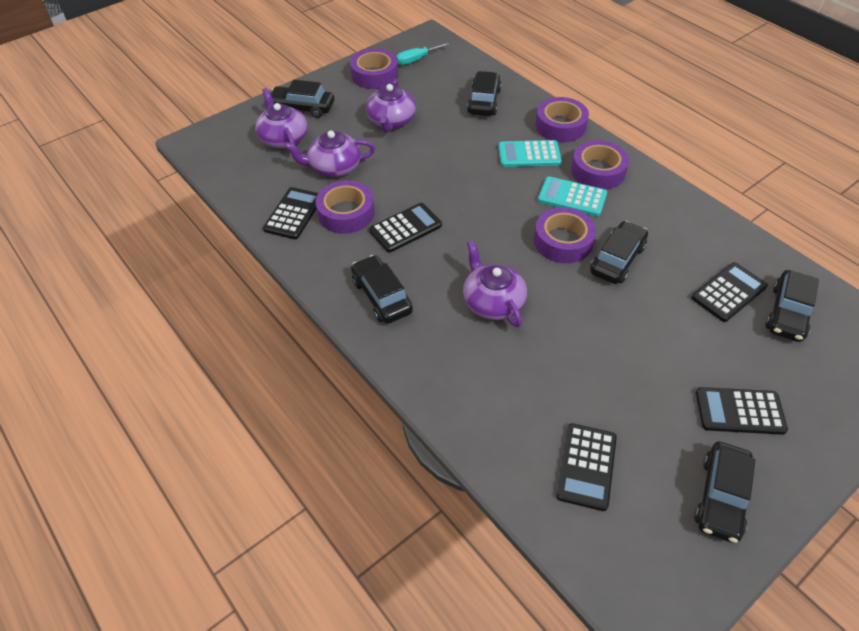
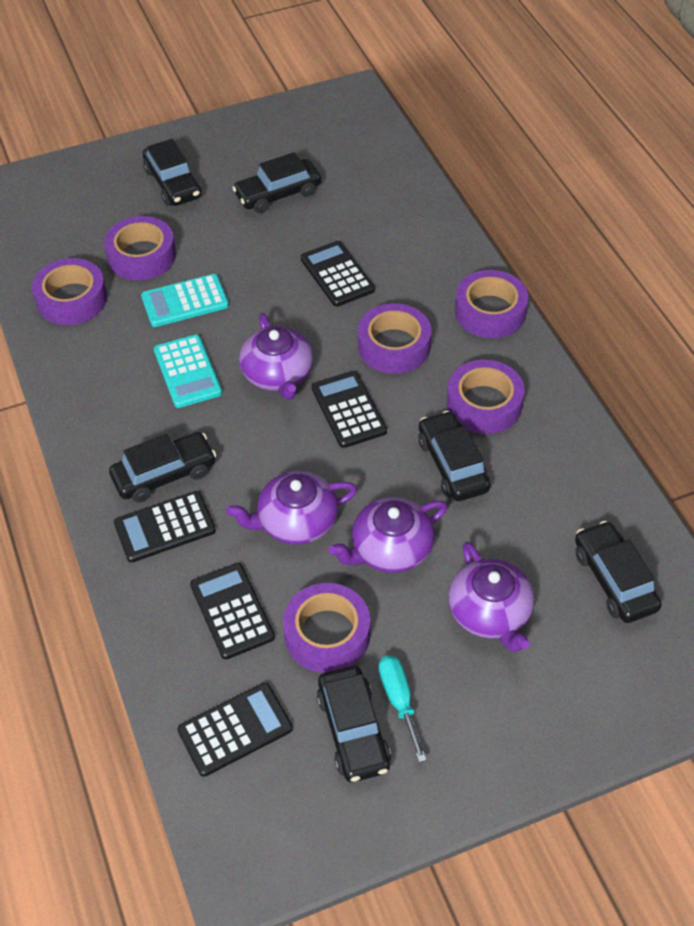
purple tape: [316,180,375,234] [350,48,398,89] [534,207,596,263] [535,97,589,142] [571,140,629,189] = 5 -> [32,258,107,325] [104,216,176,280] [283,583,370,673] [358,303,431,374] [447,360,525,434] [455,270,529,338] = 6

